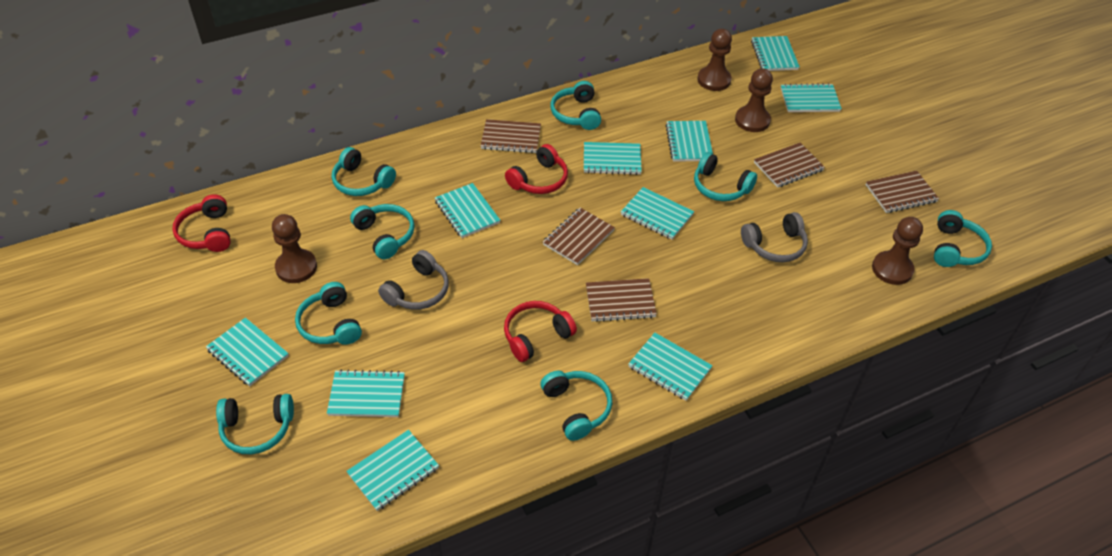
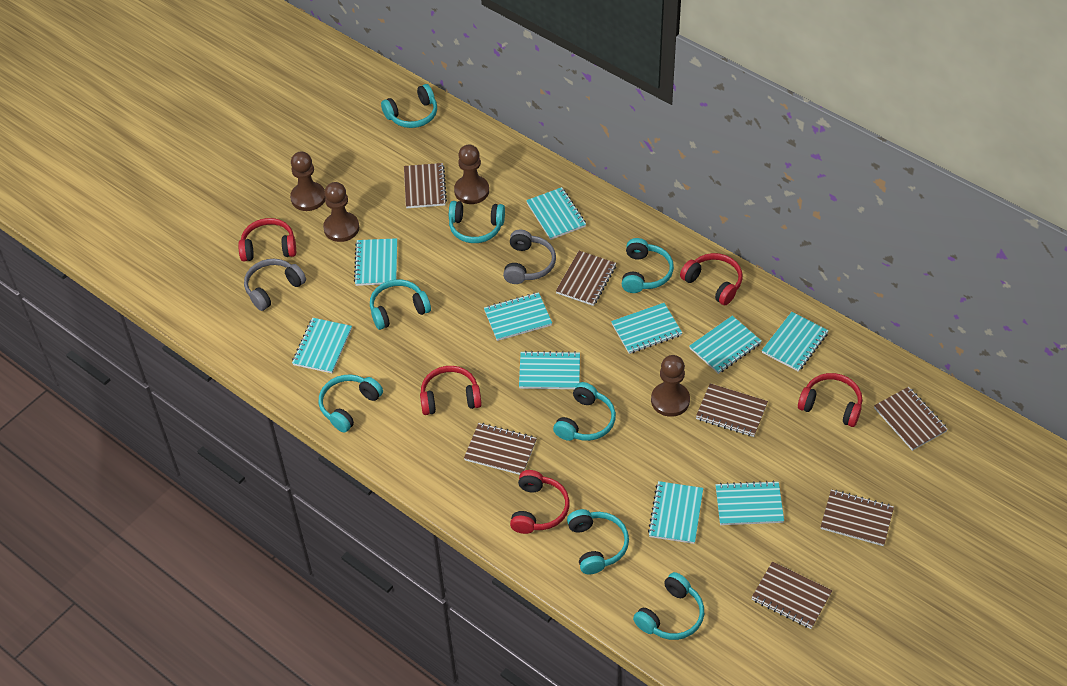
brown notebook: [481,119,541,153] [543,208,615,265] [586,278,657,322] [754,143,825,188] [866,171,939,213] = 5 -> [404,163,447,208] [464,423,537,475] [556,251,616,306] [696,383,768,437] [751,561,832,629] [821,489,894,546] [874,387,948,451] = 7
red headphones: [172,194,231,252] [504,301,577,362] [505,144,568,194] = 3 -> [238,218,296,261] [420,366,482,415] [510,470,570,534] [680,253,742,305] [798,373,862,427] = 5

